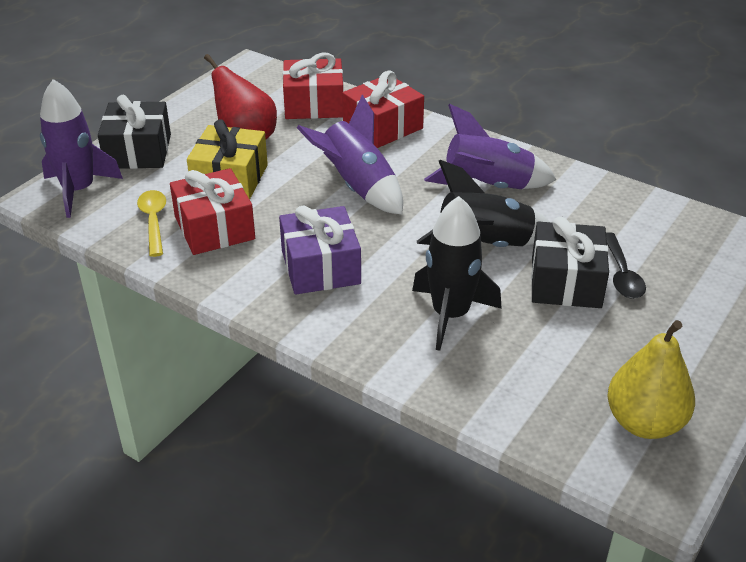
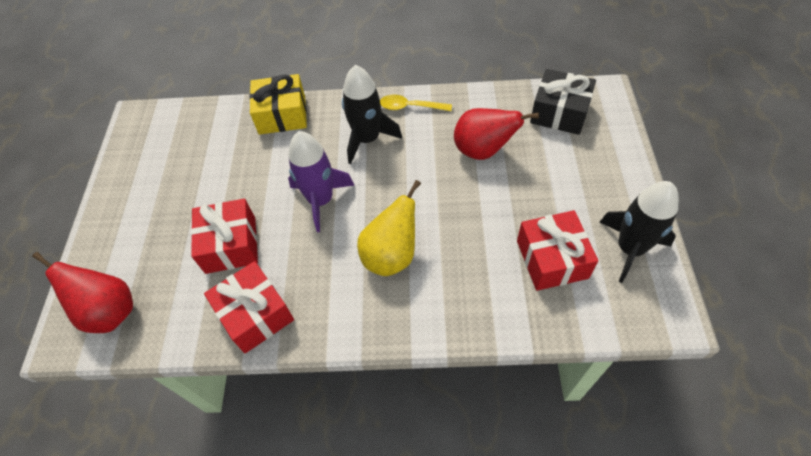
black gift: [98,95,171,169] [531,217,609,308] = 2 -> [530,69,596,135] = 1
black spoon: [606,232,646,299] = 1 -> none = 0
purple gift: [279,205,361,295] = 1 -> none = 0
purple rocket: [40,79,123,218] [297,95,403,214] [424,104,556,189] = 3 -> [288,131,354,232] = 1
red pear: [204,54,277,139] = 1 -> [32,252,133,333] [454,108,539,160] = 2

